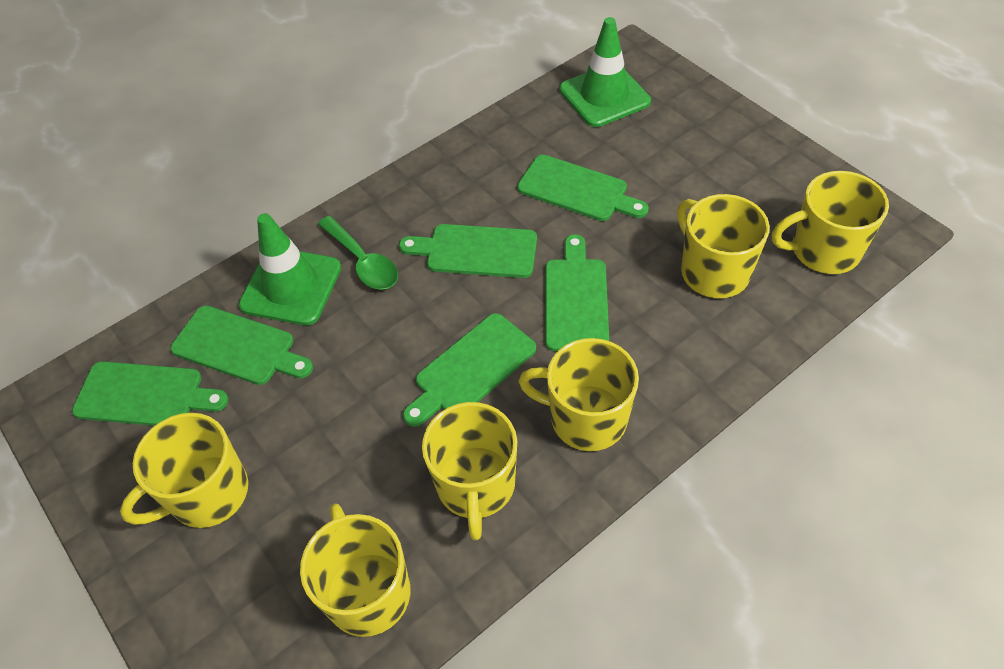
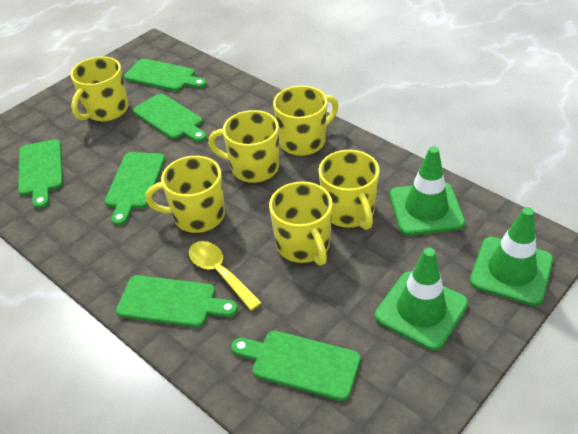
green spoon: [318,216,398,290] = 1 -> none = 0
green traffic cone: [239,213,341,325] [560,17,651,127] = 2 -> [375,248,468,350] [390,146,465,236] [470,207,553,306] = 3
yellow spoon: none = 0 -> [189,241,262,311] = 1

